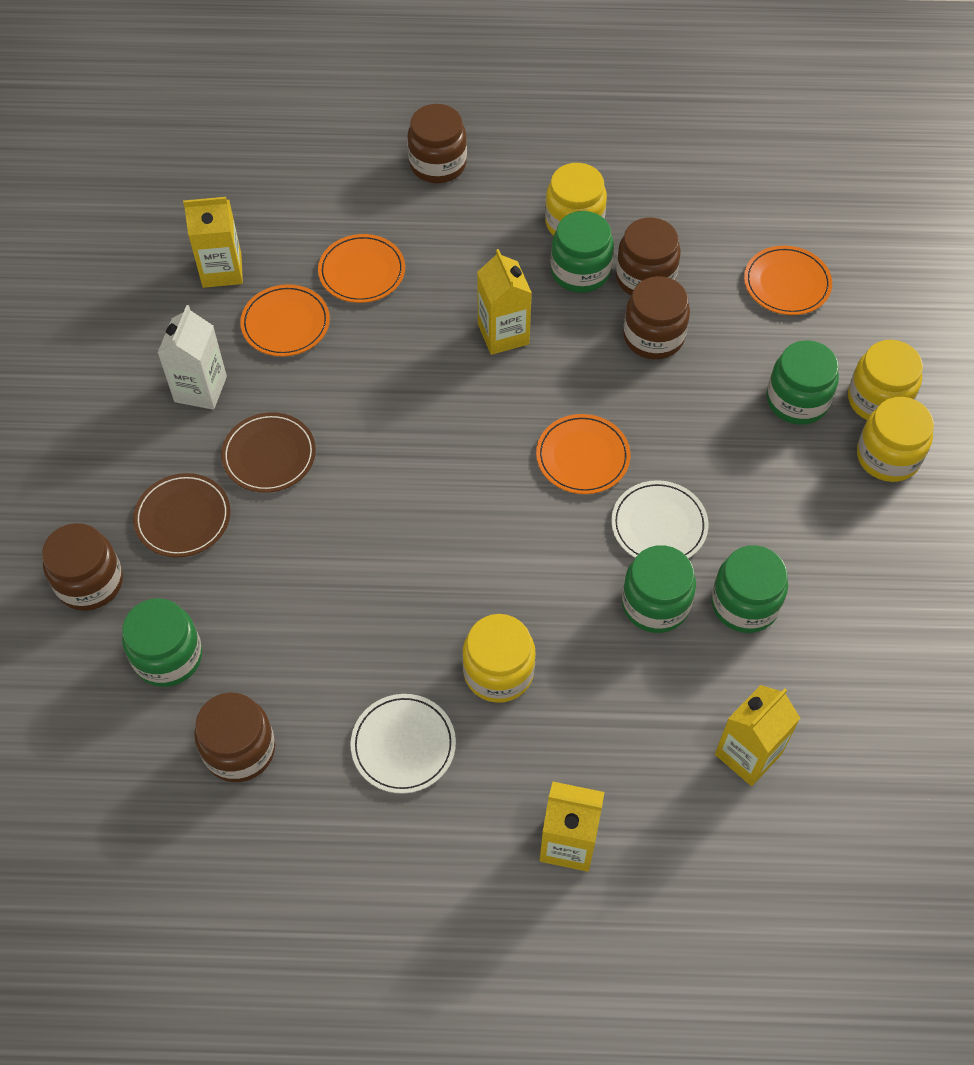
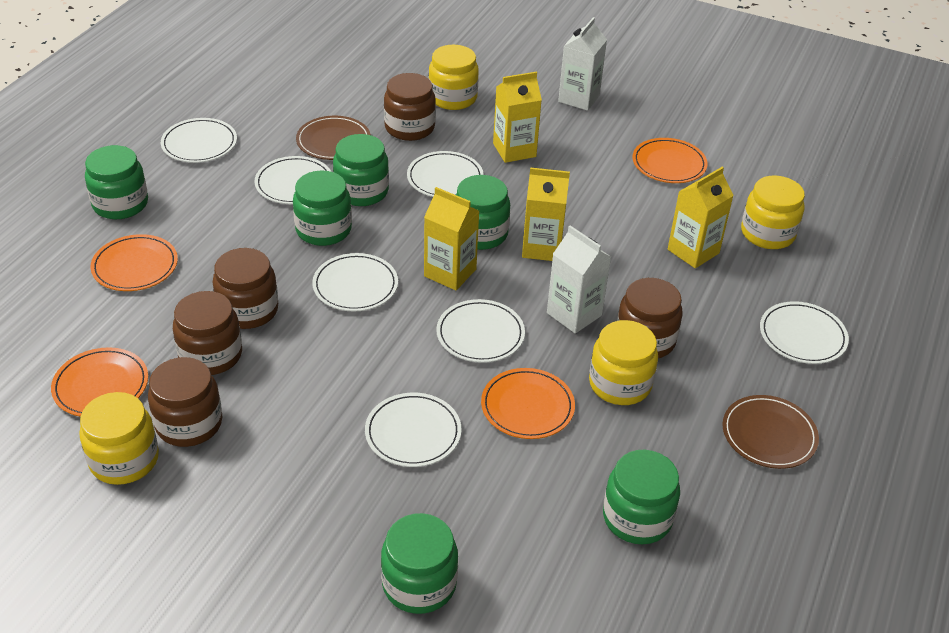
green jar: [122,598,202,687] [551,211,614,293] [622,545,696,633] [711,545,788,633] [767,340,839,425] = 5 -> [85,145,148,219] [293,171,352,246] [333,134,389,206] [381,513,458,614] [456,175,510,250] [603,450,680,544] = 6
white carton: [157,305,227,410] = 1 -> [547,226,611,334] [558,17,607,111] = 2
white plate: [350,694,456,794] [611,480,708,558] = 2 -> [161,118,237,163] [255,156,331,204] [312,253,398,311] [365,393,461,467] [407,151,484,197] [436,299,525,363] [760,301,849,364] = 7

